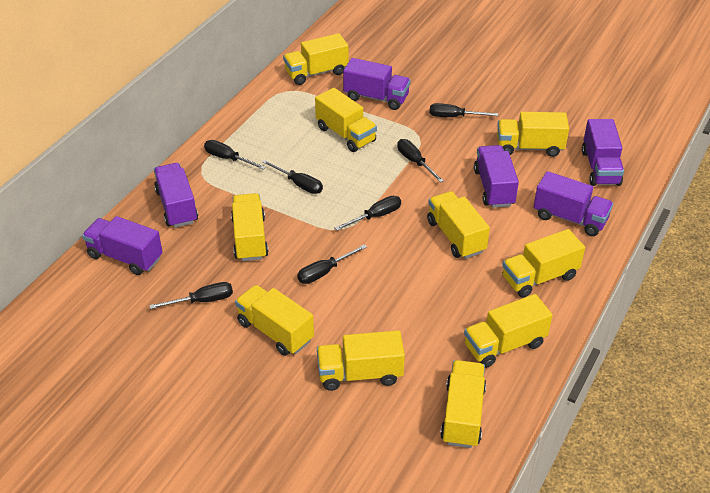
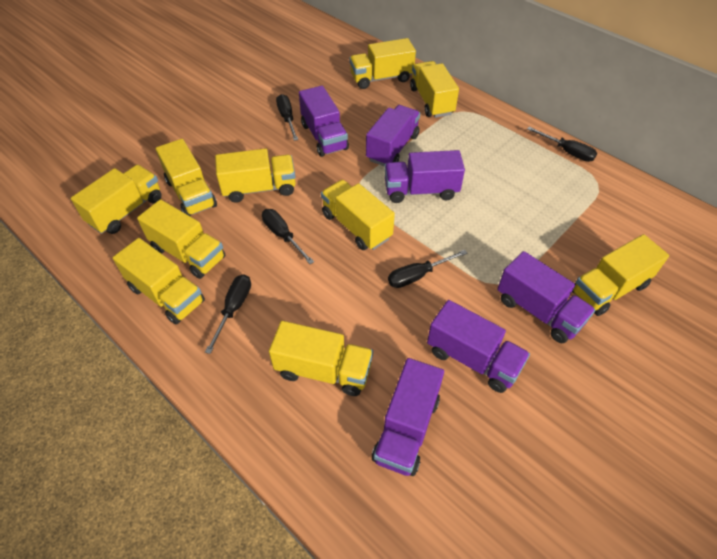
black screwdriver: [149,282,233,309] [204,140,266,170] [262,160,323,194] [297,244,367,284] [335,196,401,231] [397,139,444,183] [430,103,498,117] = 7 -> [205,274,251,354] [262,209,314,264] [276,94,298,141] [388,250,467,288] [527,127,597,162] = 5

